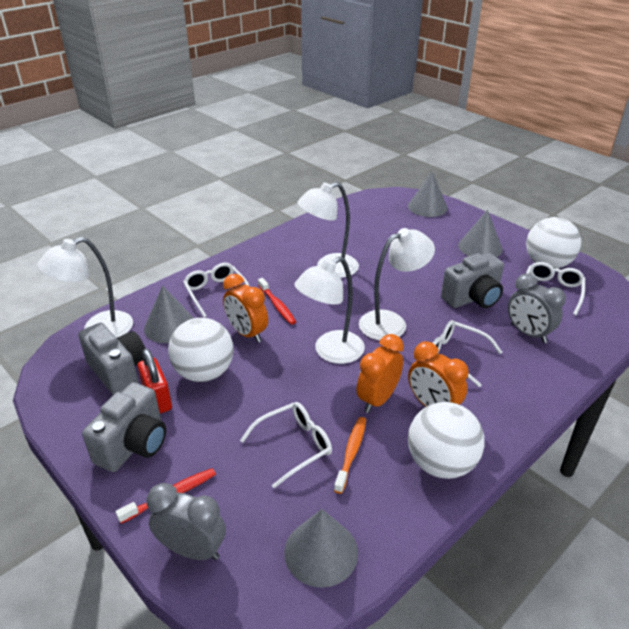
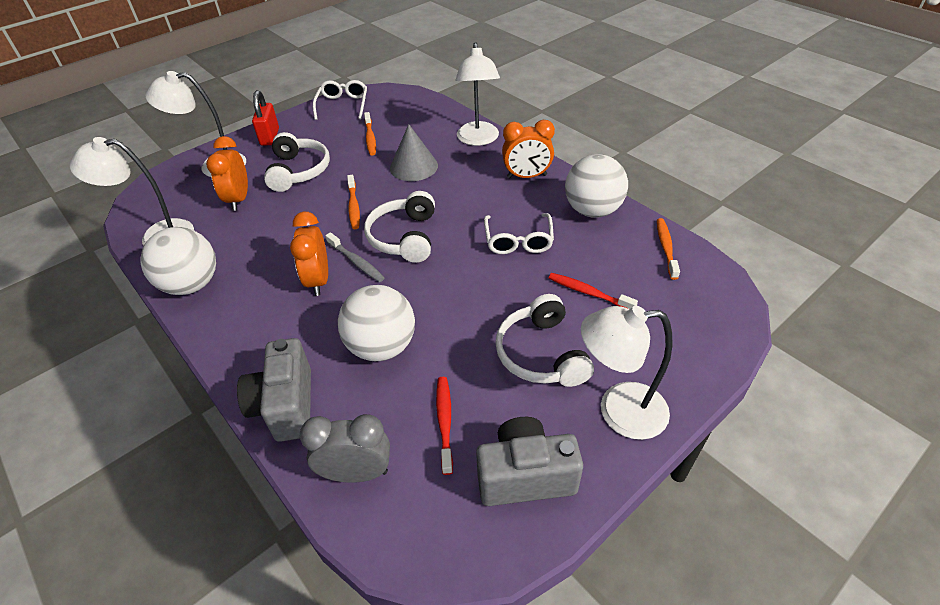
grey camera: [78,323,146,395] [82,382,166,472] [441,253,504,308] = 3 -> [237,338,311,442] [476,417,583,506] = 2
grey clock: [147,483,226,560] [508,273,566,343] = 2 -> [300,414,390,483] = 1
grey cone: [144,285,193,343] [284,509,358,588] [408,172,448,217] [458,210,502,257] = 4 -> [390,124,438,181] = 1
grey toothbrush: none = 0 -> [325,232,385,282] = 1
orange toothbrush: [334,417,366,494] = 1 -> [347,175,360,229] [364,112,376,155] [657,218,680,280] = 3
white glasses: [183,263,249,318] [240,402,332,488] [433,320,502,387] [526,262,585,316] = 4 -> [313,80,367,120] [484,213,554,254] = 2
white headphones: none = 0 -> [264,132,330,192] [364,191,435,263] [495,294,594,387] = 3

